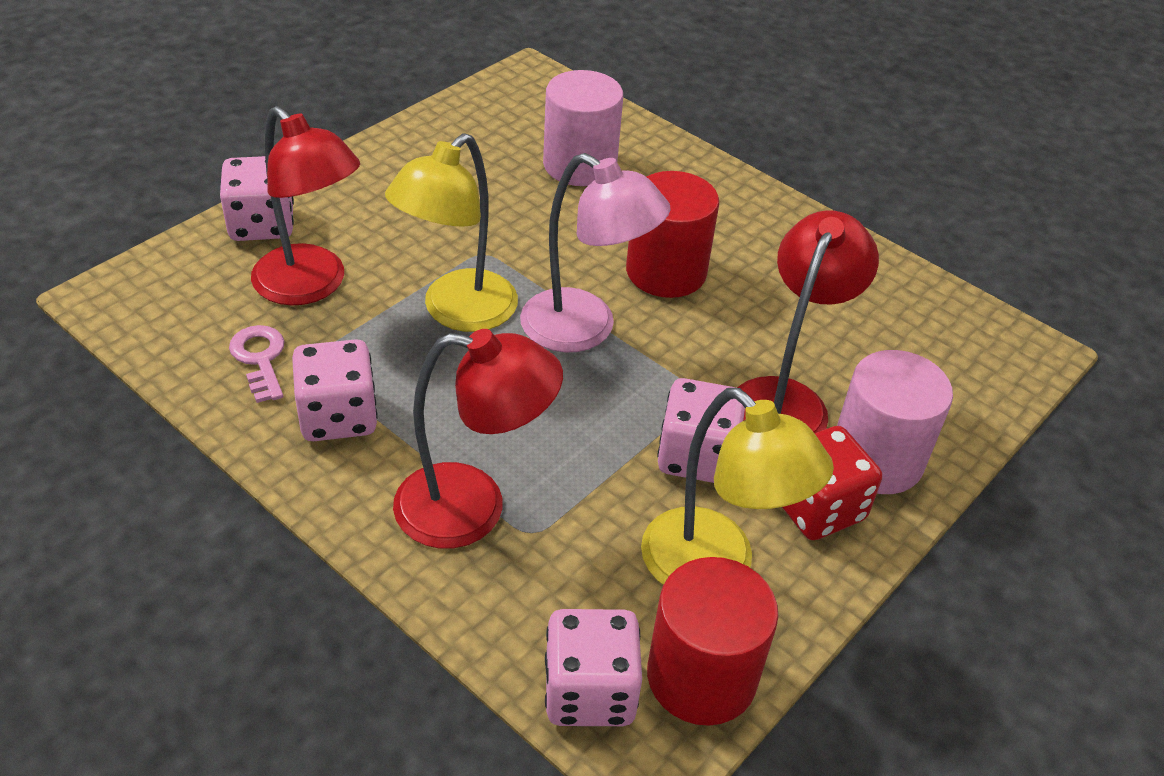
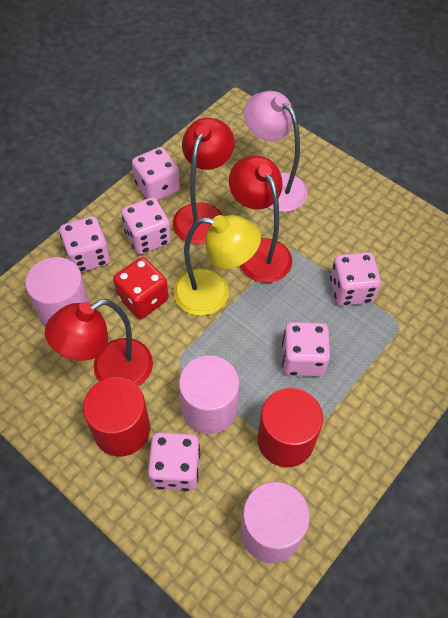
pink cylinder: [543,70,623,186] [837,350,953,494] = 2 -> [25,257,90,327] [179,355,239,434] [241,482,310,563] = 3
pink dice: [220,156,294,241] [292,339,378,441] [545,609,642,726] [657,378,745,483] = 4 -> [60,216,110,273] [121,197,171,255] [132,147,180,201] [148,432,200,491] [282,322,330,376] [330,252,381,306] = 6
pink key: [229,325,284,403] = 1 -> none = 0
yellow lamp: [385,133,518,332] [641,388,834,585] = 2 -> [173,215,261,316] = 1

